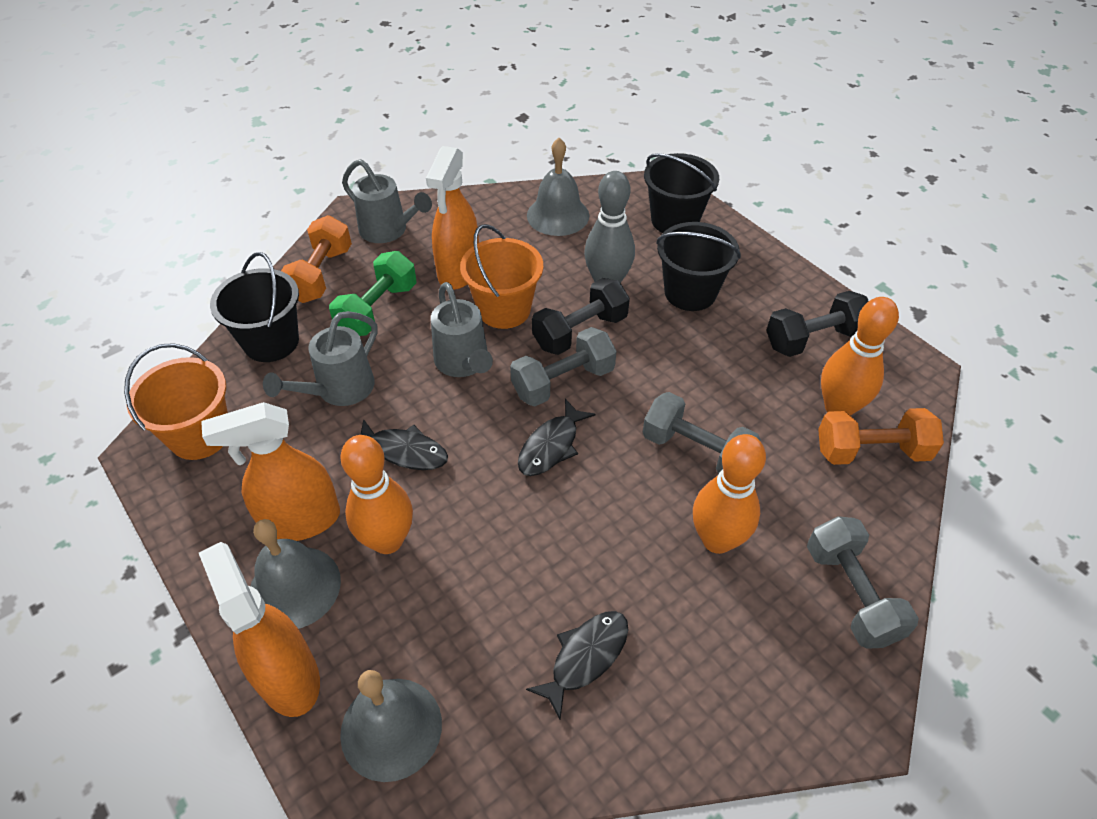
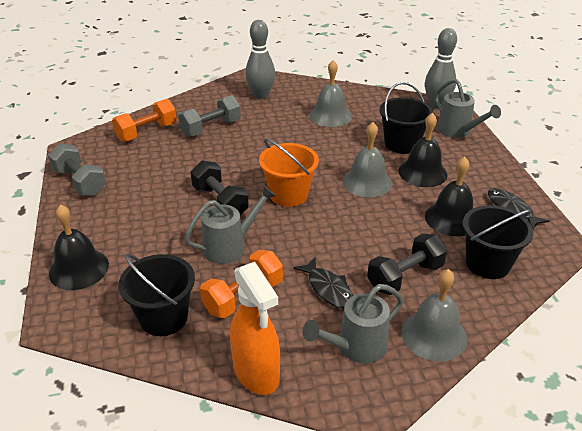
black bell: none = 0 -> [49,204,109,290] [399,113,447,187] [425,156,473,236] = 3
black fish: [360,419,448,470] [518,399,595,476] [526,611,628,719] = 3 -> [293,258,353,309] [488,188,550,229] = 2
green dumbbell: [329,251,417,336] = 1 -> none = 0
grey bowling pin: [584,171,635,283] = 1 -> [245,20,275,99] [425,28,457,109] = 2
grey dumbbell: [510,327,617,406] [643,392,761,474] [807,516,919,649] = 3 -> [48,144,106,196] [178,95,241,137] = 2
orange bowling pin: [340,435,413,554] [693,434,766,554] [821,297,899,416] = 3 -> none = 0
orange bucket: [124,343,228,460] [460,224,543,329] = 2 -> [259,139,319,207] = 1
orange spray bottle: [199,542,320,717] [201,402,340,541] [426,146,479,290] = 3 -> [230,262,280,395] = 1

